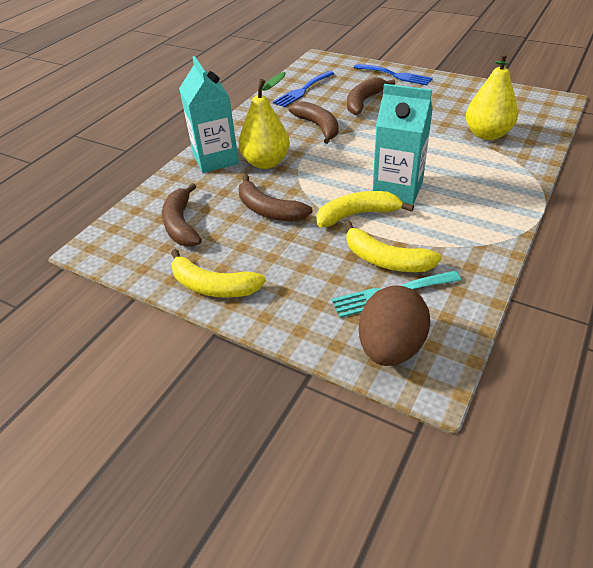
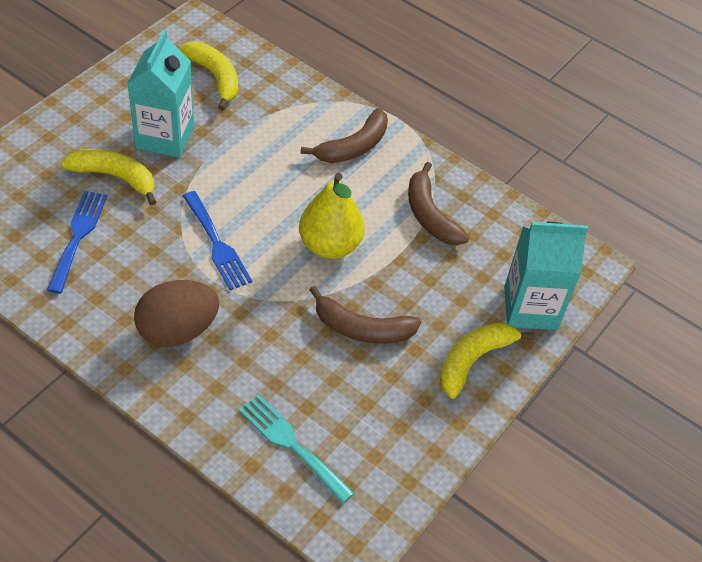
brown banana: [162,183,202,247] [238,175,312,221] [289,101,338,144] [347,77,395,115] = 4 -> [301,108,388,163] [309,286,421,344] [408,162,470,245] = 3
yellow pear: [239,72,290,169] [466,52,518,140] = 2 -> [299,173,365,259] = 1

